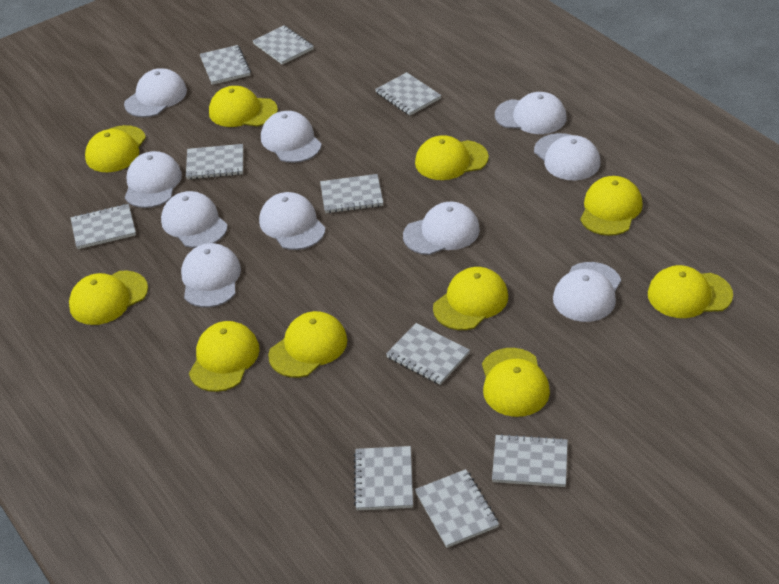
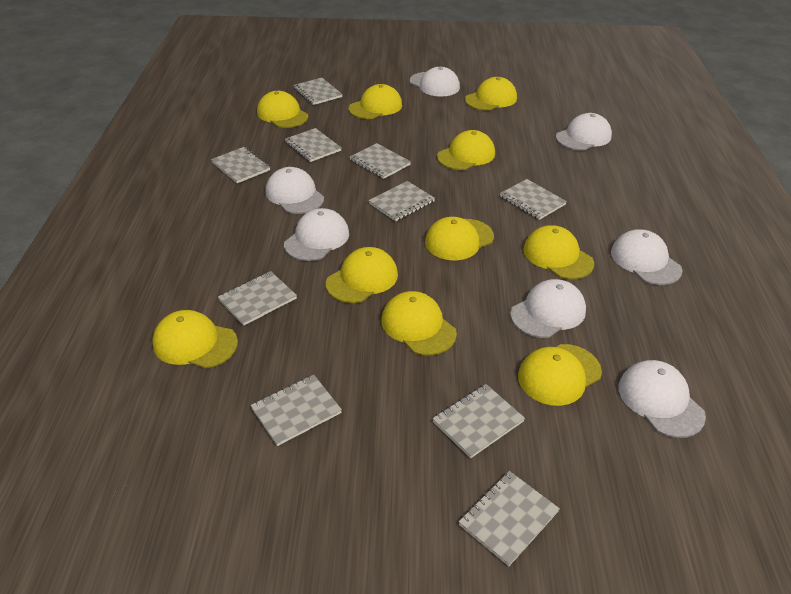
white cap: [124,68,187,117] [125,151,182,208] [161,191,228,248] [181,243,241,308] [259,192,326,250] [261,111,322,163] [403,202,480,255] [495,92,566,134] [534,133,600,180] [553,262,621,322] = 10 -> [265,167,324,214] [284,208,349,261] [410,67,460,97] [510,279,586,338] [556,113,612,150] [611,229,682,285] [619,360,706,438] = 7

